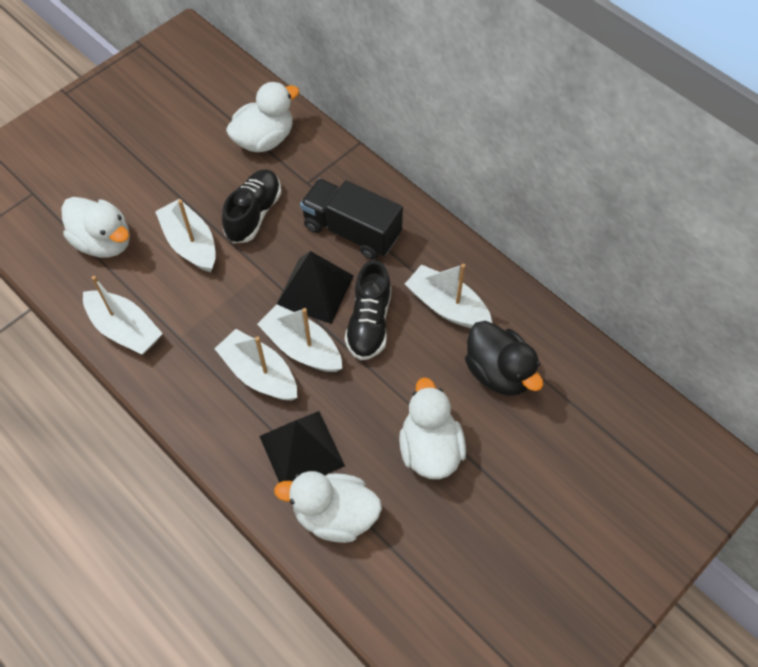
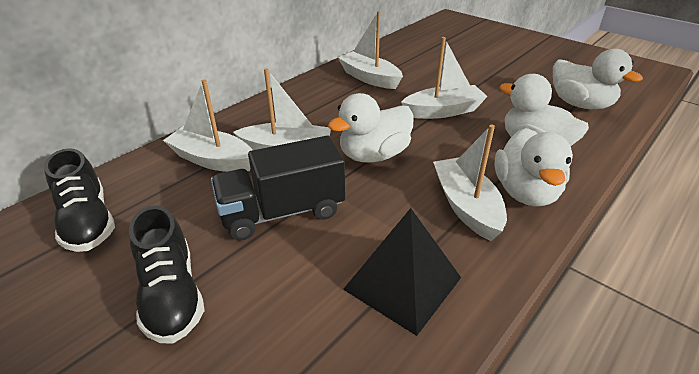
black duck: [465,321,543,396] = 1 -> none = 0
black pyramid: [259,411,345,483] [277,251,354,324] = 2 -> [343,208,461,336] = 1

